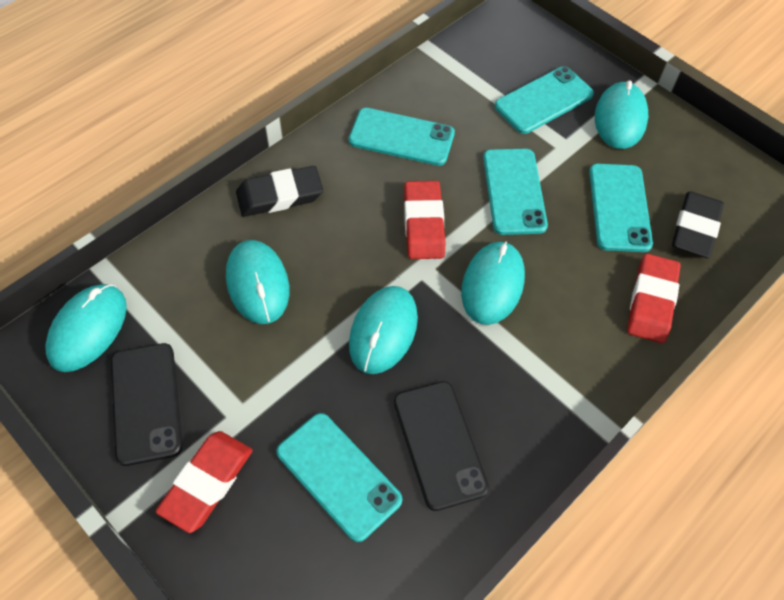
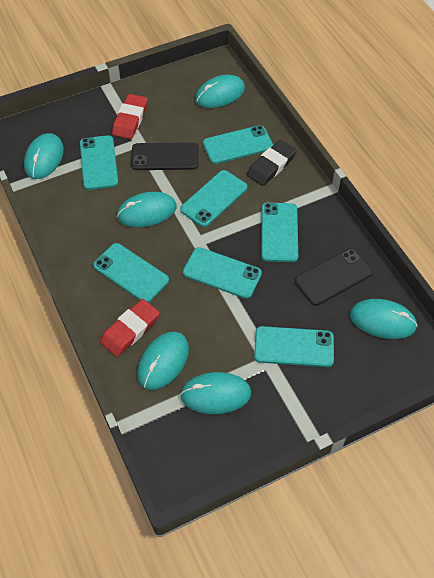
black eraser: [236,166,323,217] [672,191,724,258] = 2 -> [247,140,297,186] = 1
red eraser: [155,431,252,533] [404,181,445,259] [627,254,681,343] = 3 -> [100,299,160,357] [112,94,148,139] = 2
turquoise mouse: [45,284,127,372] [226,240,289,324] [349,286,418,374] [461,241,525,325] [595,80,648,149] = 5 -> [24,133,64,179] [117,192,177,227] [137,332,189,390] [180,372,251,414] [195,74,245,108] [350,299,418,339] = 6
turquoise phone: [277,413,402,542] [349,108,455,166] [483,149,548,235] [495,66,594,134] [589,164,653,252] = 5 -> [80,135,118,190] [93,243,169,303] [180,170,248,227] [183,247,262,299] [203,125,273,164] [254,326,334,367] [261,203,298,262] = 7

